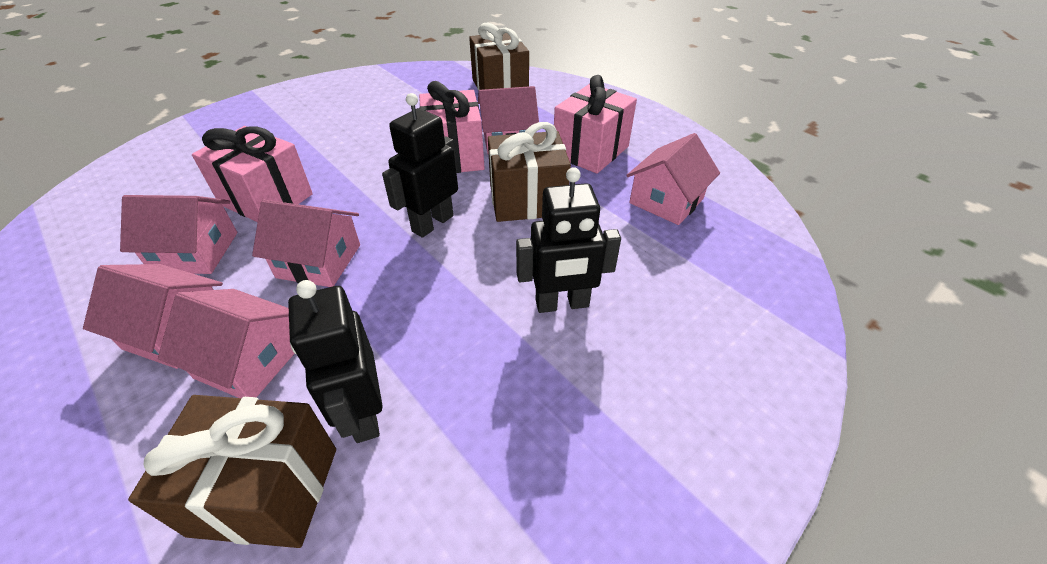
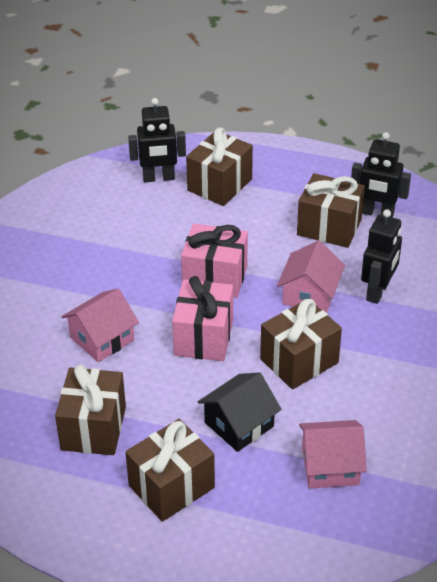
black house: none = 0 -> [198,372,282,452] = 1
brown gift: [128,395,336,548] [469,23,529,91] [488,122,571,222] = 3 -> [55,365,126,455] [125,419,215,522] [186,128,253,206] [260,299,342,389] [297,173,365,248] = 5
pink gift: [192,126,313,222] [419,81,485,173] [554,75,637,174] = 3 -> [172,276,233,361] [181,223,248,298] = 2
pink house: [83,264,223,369] [120,195,237,274] [158,289,295,398] [252,200,360,287] [478,86,539,154] [626,133,720,225] = 6 -> [61,288,139,362] [277,241,345,313] [299,420,367,489] = 3

